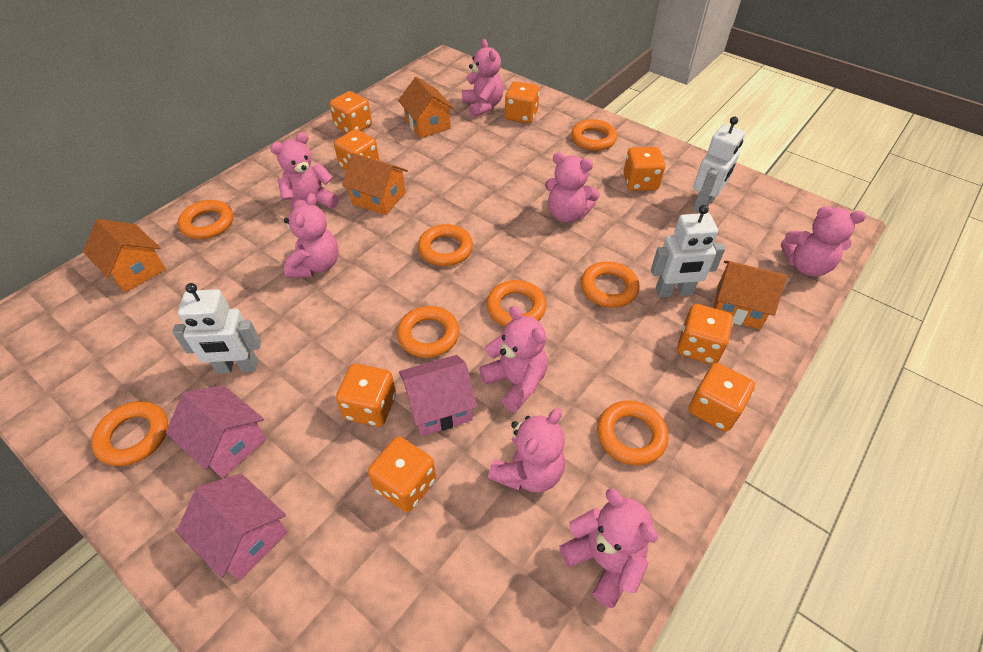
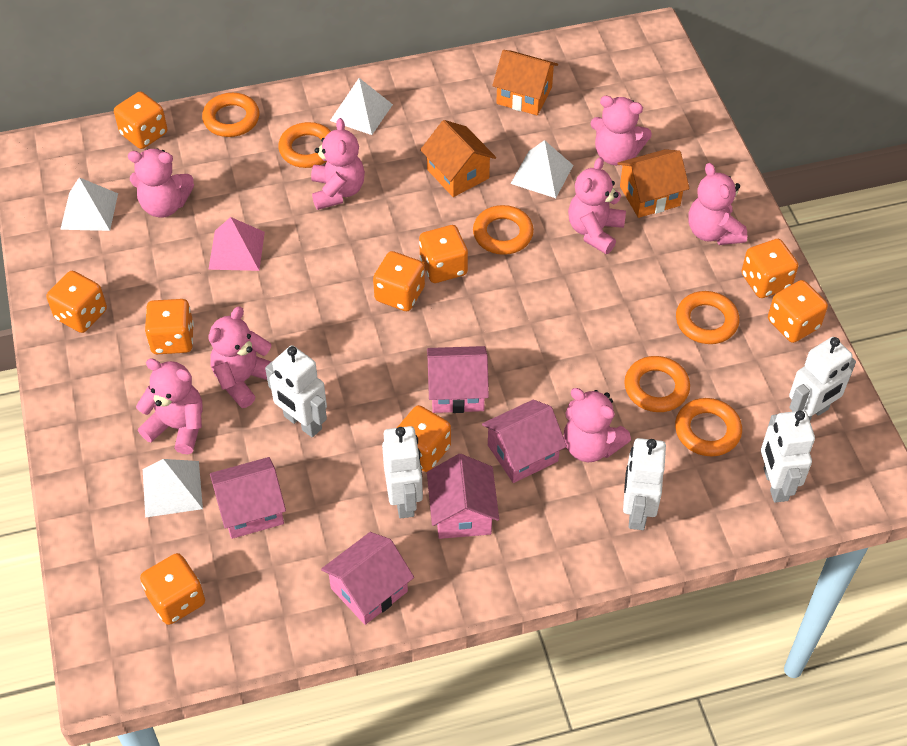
orange dice: [329,91,372,133] [334,129,380,171] [336,364,396,427] [368,437,436,512] [505,81,539,123] [623,147,665,191] [677,304,733,365] [689,363,755,432] = 8 -> [47,271,107,333] [114,92,167,149] [140,553,205,625] [145,299,194,354] [373,251,425,311] [397,405,451,472] [419,225,468,283] [742,239,798,298] [768,280,828,343] = 9
orange house: [83,219,166,293] [342,153,408,215] [398,77,454,138] [714,261,787,329] = 4 -> [420,120,496,197] [492,50,558,115] [617,149,690,218] = 3
orange ring: [91,401,168,466] [178,200,234,239] [397,306,459,358] [418,224,473,266] [487,280,546,327] [571,119,617,151] [581,261,639,308] [597,400,669,466] = 8 -> [202,93,259,137] [278,122,331,168] [473,205,534,255] [624,356,690,412] [675,398,742,456] [676,291,740,344] = 6
pink house: [166,386,267,478] [177,473,288,581] [399,355,478,436] = 3 -> [210,457,286,539] [321,532,414,625] [427,346,489,413] [427,454,499,539] [482,399,567,483] = 5
pink pyramid: none = 0 -> [208,217,265,271] = 1
white pyramid: none = 0 -> [60,177,118,231] [143,459,203,518] [330,78,393,135] [511,140,573,198] = 4
white robot: [172,283,261,374] [651,205,725,298] [693,116,745,212] = 3 -> [265,345,327,437] [382,426,423,519] [623,438,666,530] [761,410,815,503] [789,337,856,421] = 5

